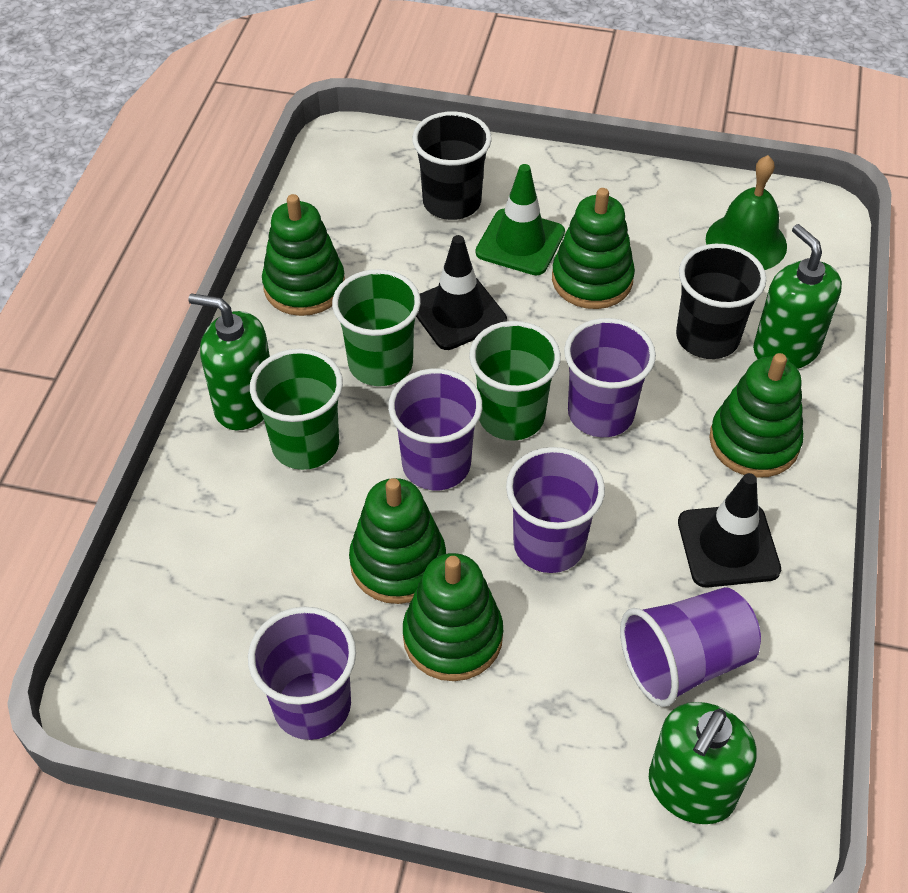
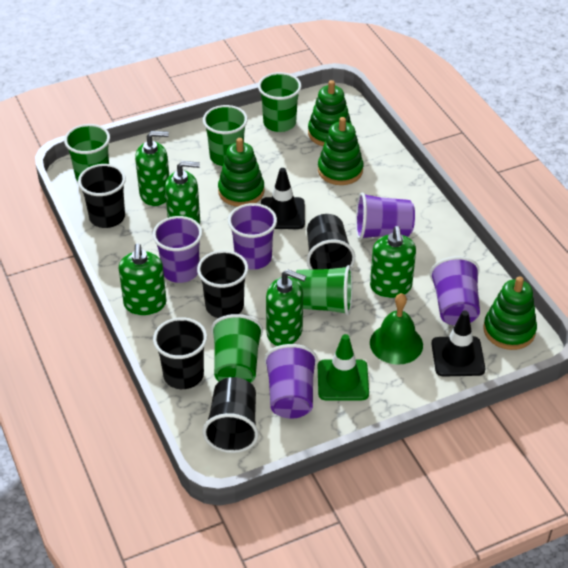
black cup: [412,111,492,220] [676,244,766,359] = 2 -> [78,164,126,228] [153,317,207,389] [197,250,248,318] [203,377,259,453] [307,214,355,269] = 5
green cup: [250,349,343,470] [332,269,421,386] [469,321,561,441] = 3 -> [64,124,110,181] [203,105,248,166] [211,314,263,383] [258,72,301,132] [295,265,353,315] = 5
green soap dispenser: [188,293,270,431] [649,702,757,824] [753,224,842,369] = 3 -> [118,243,167,315] [135,131,169,206] [165,161,200,224] [266,270,306,346] [370,226,416,298] = 5
green stacking toy: [262,194,345,316] [349,478,446,604] [403,553,503,681] [552,188,635,309] [709,353,804,478] = 5 -> [218,138,265,207] [308,80,352,146] [318,117,363,185] [483,276,537,350] = 4

